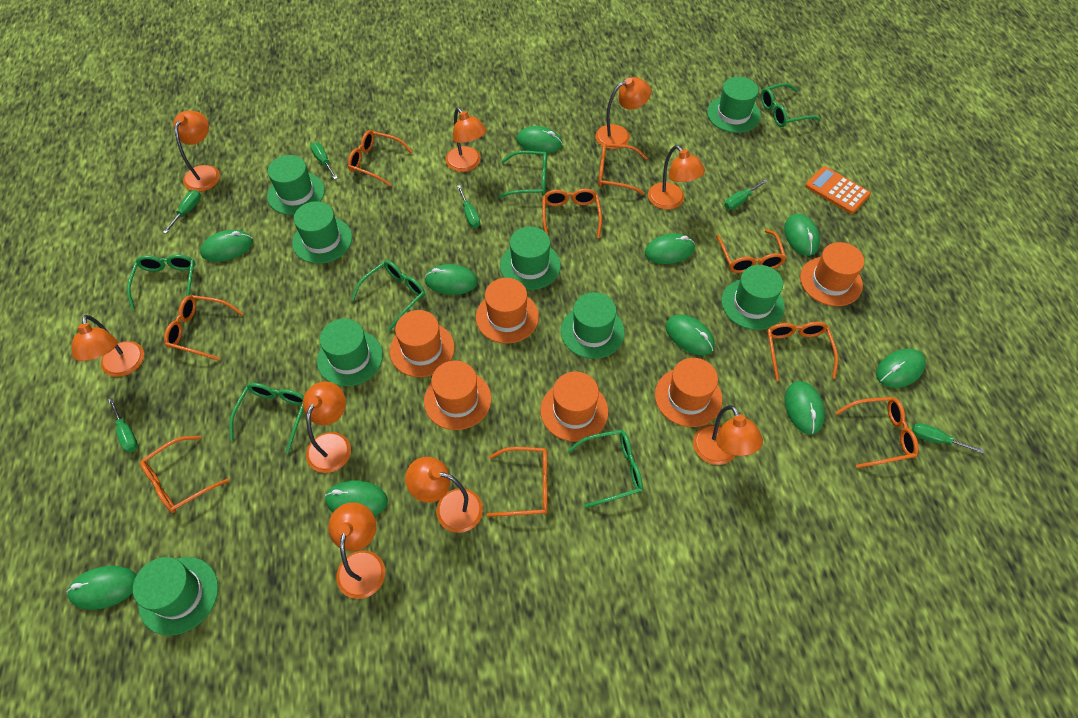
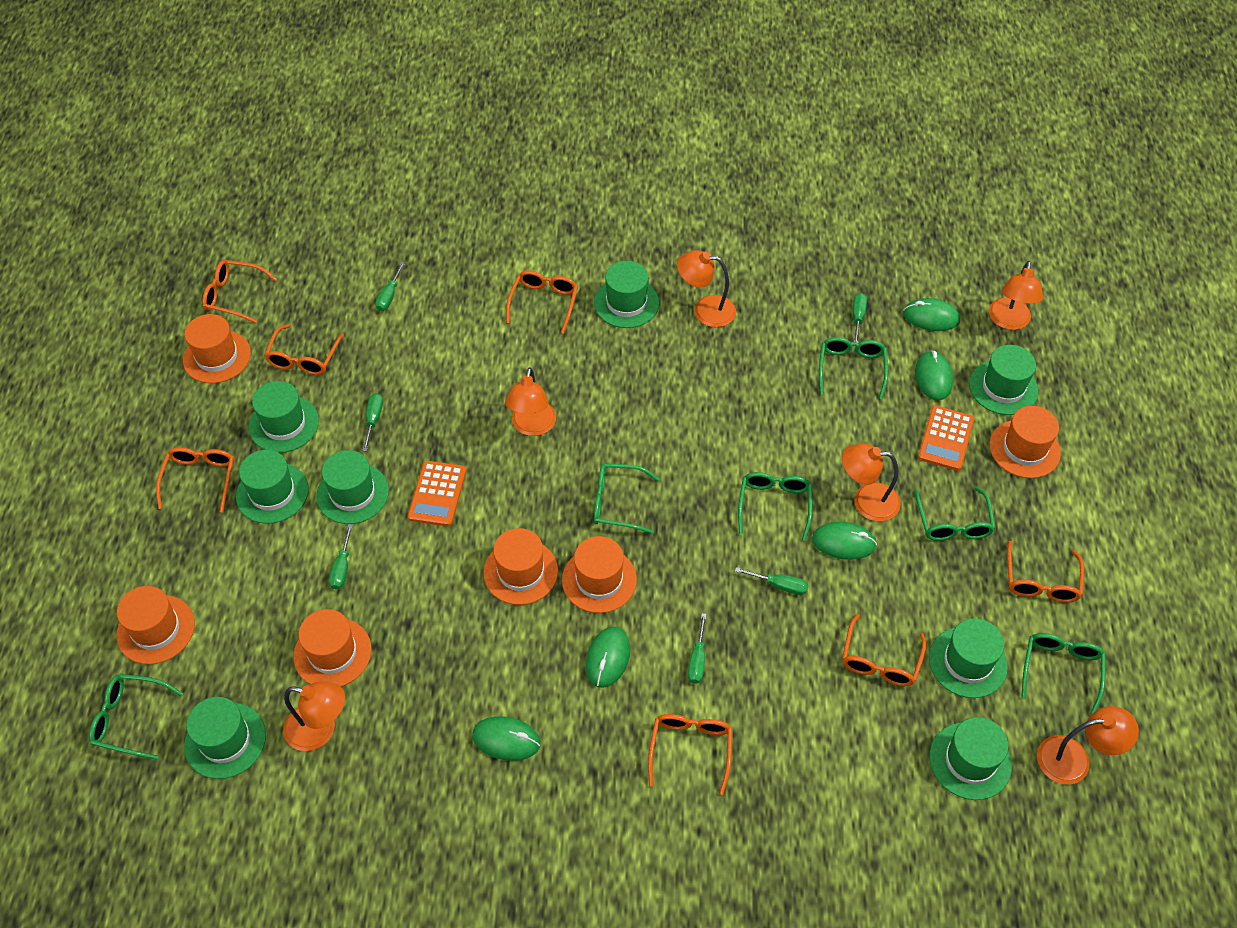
green mouse: [67,566,137,610] [200,230,253,262] [325,480,388,516] [424,264,478,295] [517,126,562,153] [645,234,695,264] [666,314,715,355] [784,214,820,256] [785,381,825,435] [876,349,926,388] = 10 -> [472,716,540,761] [585,627,630,688] [812,522,877,560] [903,298,960,331] [915,350,953,400] = 5
orange calculator: [805,166,871,214] = 1 -> [408,461,466,526] [918,405,974,471] = 2
orange glasses: [140,436,229,513] [164,295,243,361] [348,130,413,186] [487,447,547,517] [542,189,602,238] [598,143,647,195] [716,229,786,273] [767,322,838,381] [836,397,919,468] = 9 -> [156,447,234,513] [202,260,277,323] [264,324,344,375] [506,271,578,333] [648,714,732,795] [842,614,926,686] [1007,541,1084,603] = 7
orange lamp: [72,315,144,377] [173,111,220,192] [303,381,351,473] [328,502,385,599] [405,457,483,533] [445,107,487,172] [596,77,651,149] [648,145,705,210] [693,405,763,465] = 9 -> [283,682,345,751] [505,367,556,436] [677,250,736,327] [842,443,901,522] [989,261,1043,330] [1037,706,1139,785] = 6

